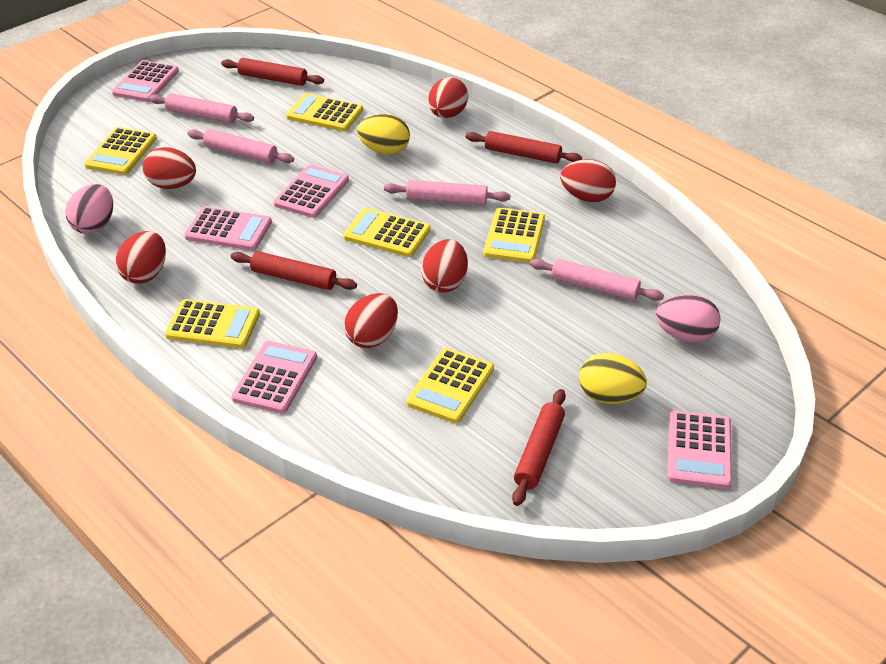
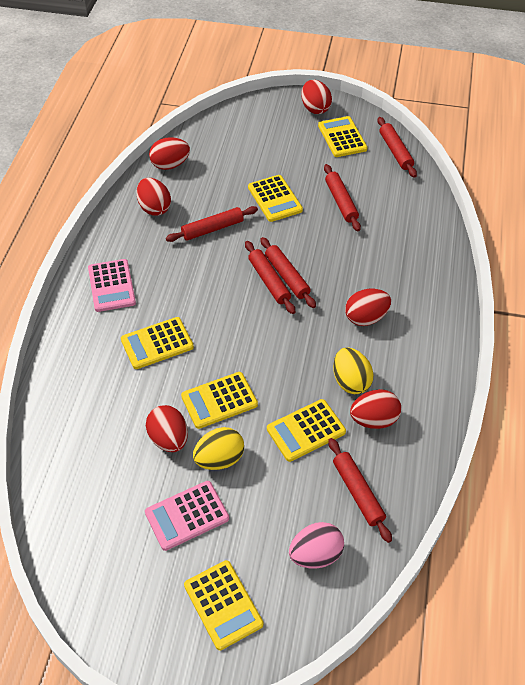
pink calculator: [112,60,179,102] [184,206,272,250] [232,341,317,414] [274,165,349,218] [667,410,732,489] = 5 -> [88,259,136,312] [145,481,229,551] = 2
pink egg: [66,184,113,234] [656,294,720,342] = 2 -> [289,522,344,569] = 1
pink rolling pin: [149,93,254,123] [187,129,294,163] [384,180,510,205] [530,259,664,301] = 4 -> none = 0
red rolling pin: [221,58,324,86] [231,251,357,290] [466,131,582,164] [512,389,566,506] = 4 -> [166,206,258,242] [245,241,295,314] [260,237,316,308] [324,164,361,231] [328,438,392,543] [377,117,417,178] = 6

